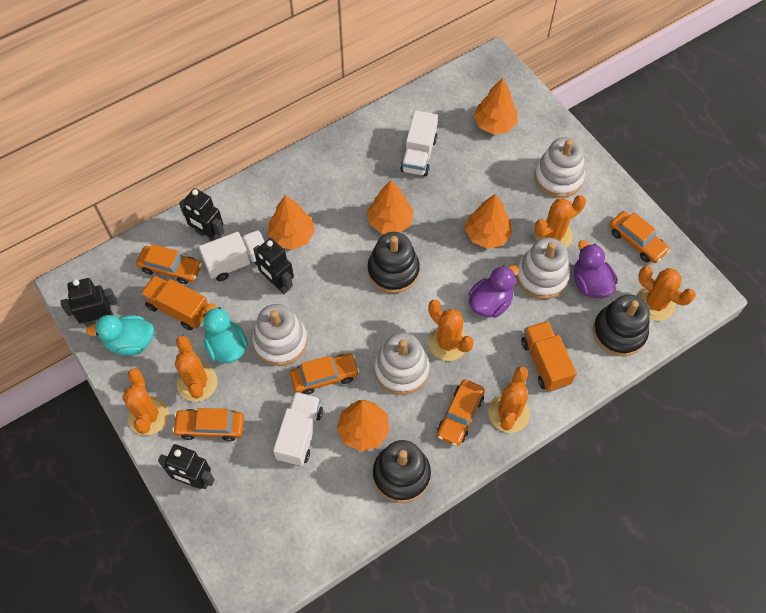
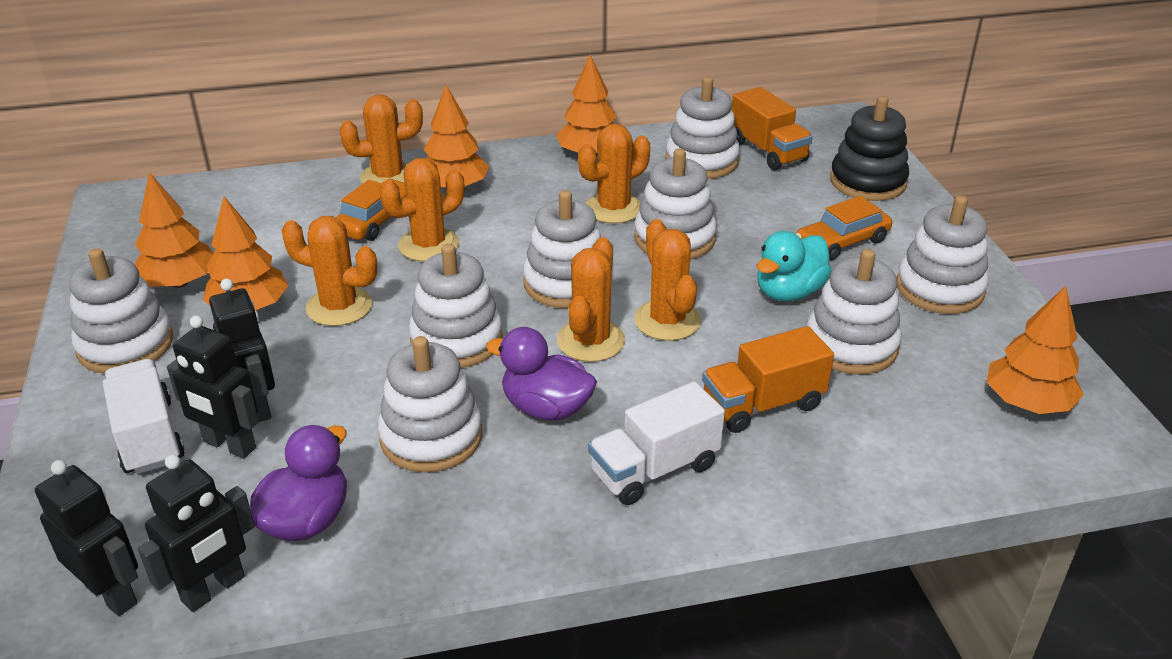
black stacking toy: [368,232,420,293] [373,440,431,503] [593,294,650,356] = 3 -> [830,96,909,201] = 1
orange car: [136,244,202,284] [172,408,244,441] [290,353,360,395] [437,379,485,446] [609,211,670,263] = 5 -> [336,179,406,241] [796,196,892,261] = 2
turquoise duck: [86,315,154,355] [203,304,248,363] = 2 -> [757,231,832,301] = 1
white stacking toy: [252,304,307,366] [374,333,430,395] [517,238,570,299] [534,137,585,198] = 4 -> [69,248,173,373] [378,336,482,473] [409,244,503,368] [523,190,601,308] [634,148,717,259] [665,77,740,179] [807,249,902,375] [896,195,989,314] = 8
white truck: [199,230,265,281] [273,392,323,466] [400,110,438,176] = 3 -> [103,359,185,474] [588,382,725,505] = 2

